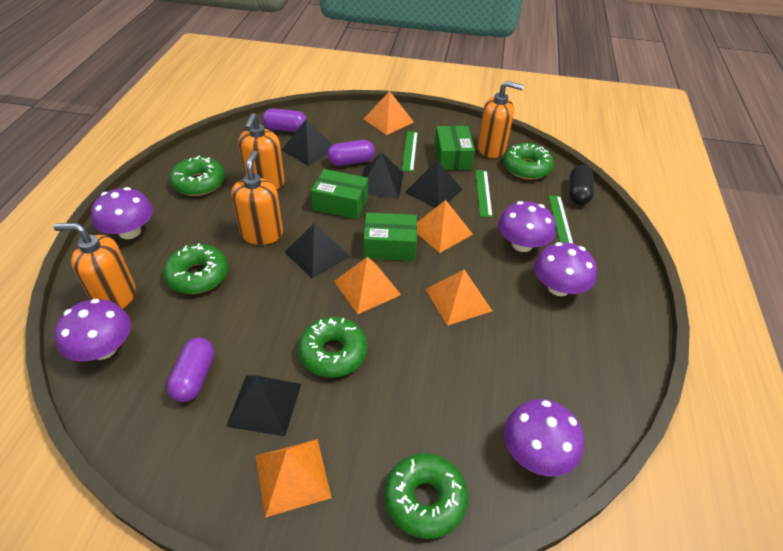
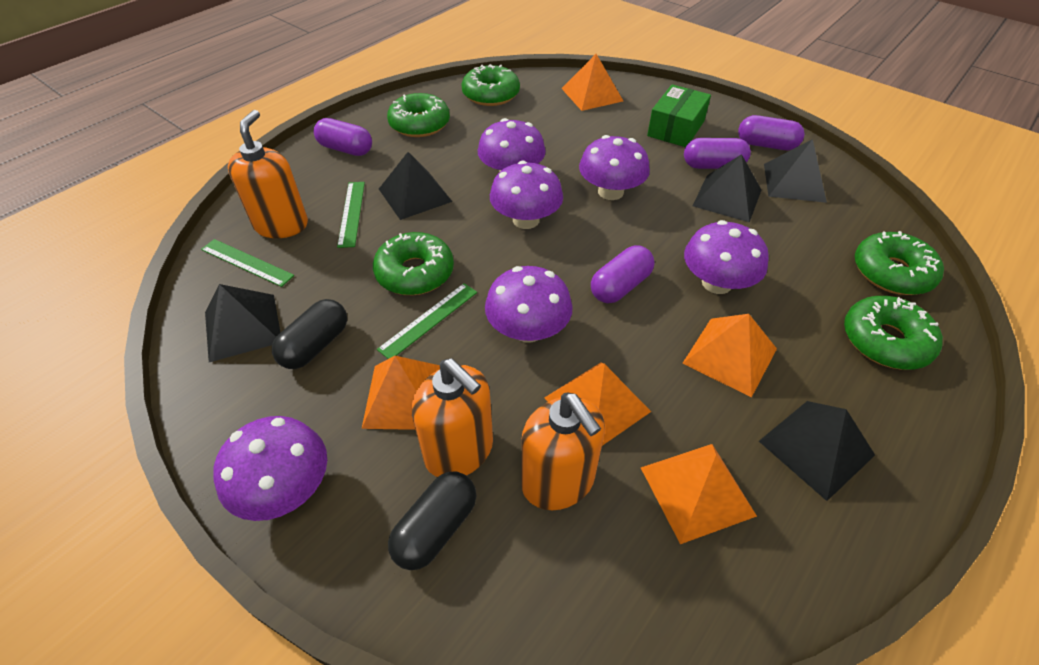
black capsule: [569,165,594,205] = 1 -> [272,299,347,369] [388,472,477,570] = 2
green box: [311,169,368,219] [364,213,417,261] [435,126,475,170] = 3 -> [647,84,711,147] = 1
orange soap dispenser: [53,223,136,309] [231,151,283,245] [238,113,285,190] [478,81,524,158] = 4 -> [228,110,308,238] [412,358,493,477] [521,393,605,510] = 3
purple capsule: [167,338,214,402] [262,109,307,132] [327,140,375,166] = 3 -> [314,118,372,156] [591,245,655,303] [684,138,751,169] [738,115,805,150] = 4
purple mushroom: [54,299,131,361] [91,187,153,239] [498,201,556,252] [504,399,584,476] [534,242,597,296] = 5 -> [213,416,327,521] [478,118,546,172] [485,266,573,342] [490,161,563,229] [579,135,650,200] [684,220,769,294] = 6

